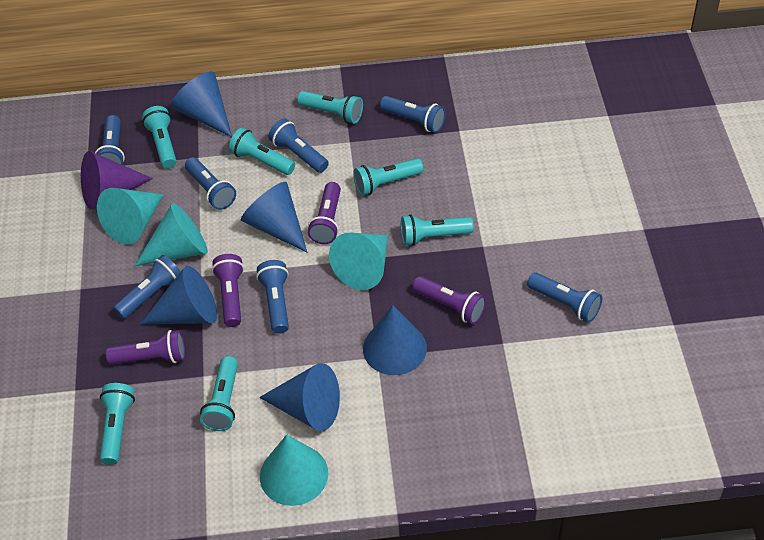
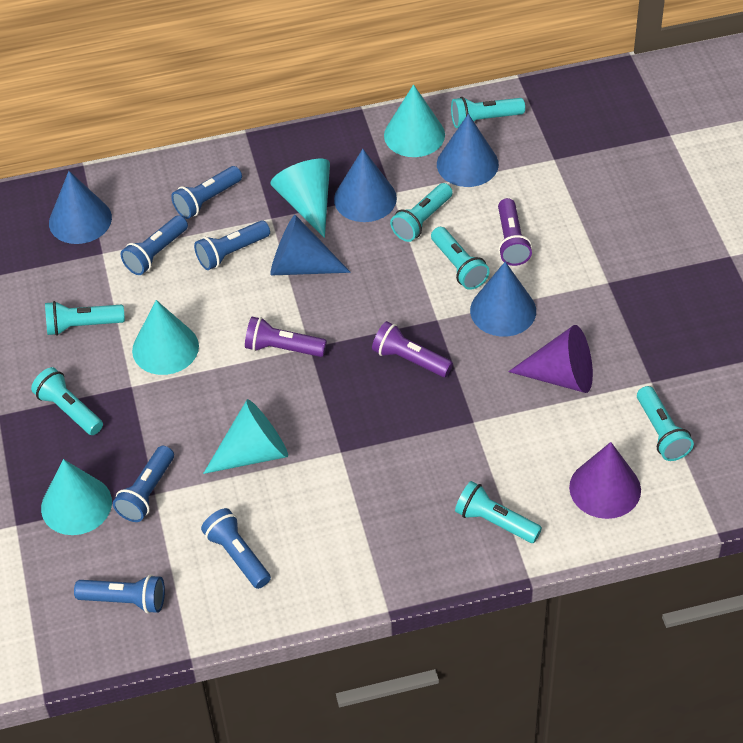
blue flashlight: [95,115,125,165] [113,255,181,319] [185,157,236,210] [256,260,289,334] [268,118,329,173] [380,96,446,133] [527,273,602,322] = 7 -> [74,575,165,614] [113,446,174,522] [121,215,188,275] [171,166,242,219] [194,220,270,270] [201,508,271,589] = 6
purple cone: [81,151,153,210] = 1 -> [508,325,593,393] [569,442,641,519] = 2
purple flashlight: [106,330,185,365] [212,254,244,327] [308,182,341,244] [412,276,486,324] = 4 -> [245,317,327,357] [372,321,453,377] [498,198,532,266] = 3
turquoise cone: [97,188,164,244] [134,203,208,266] [260,434,328,506] [329,233,388,290] = 4 -> [41,459,112,535] [132,300,199,375] [203,399,288,474] [270,159,330,238] [384,84,445,157] = 5

